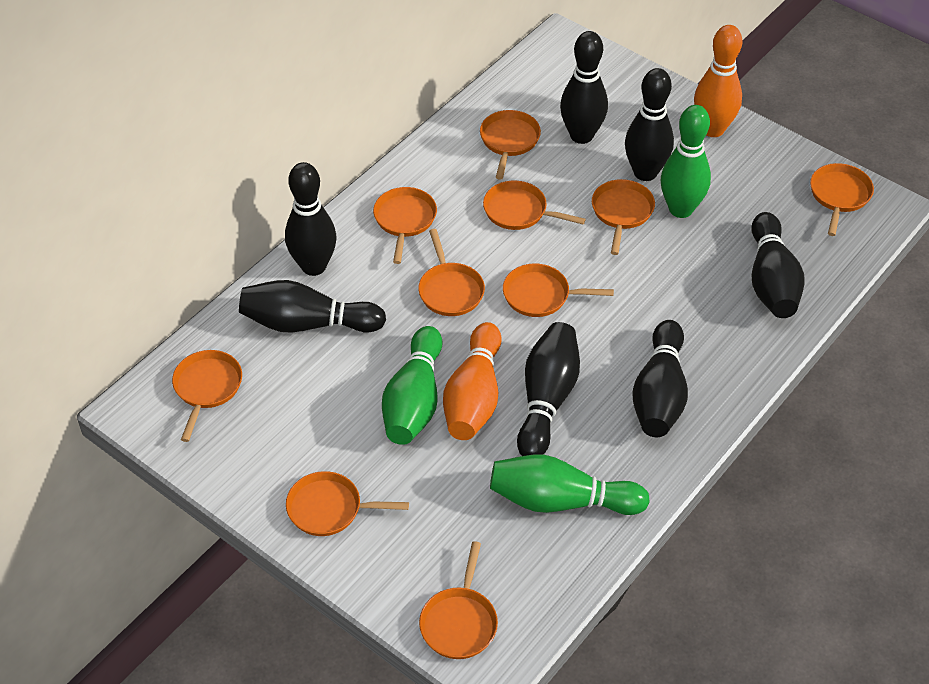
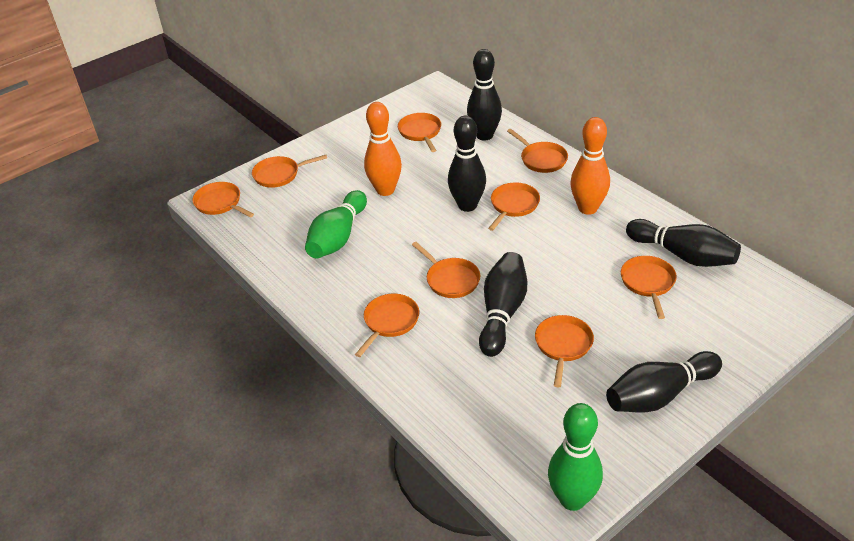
black bowling pin: [239,280,386,333] [285,162,336,276] [517,322,580,456] [560,31,608,144] [625,68,674,181] [632,320,688,437] [751,212,804,318] = 7 -> [448,116,486,212] [467,49,502,141] [479,252,527,357] [606,351,722,412] [626,219,741,267] = 5
green bowling pin: [382,326,442,445] [490,455,650,515] [661,105,711,218] = 3 -> [305,190,367,258] [548,403,603,511] = 2
orange pan: [172,350,242,442] [286,471,409,536] [373,187,437,264] [418,229,485,316] [419,541,498,659] [480,110,541,180] [483,181,586,230] [503,264,614,317] [592,179,655,255] [810,163,874,236] = 10 -> [192,182,254,217] [252,155,327,188] [355,294,419,357] [398,113,441,152] [412,242,480,298] [488,183,540,231] [507,129,568,173] [535,315,594,388] [621,256,677,319] = 9

